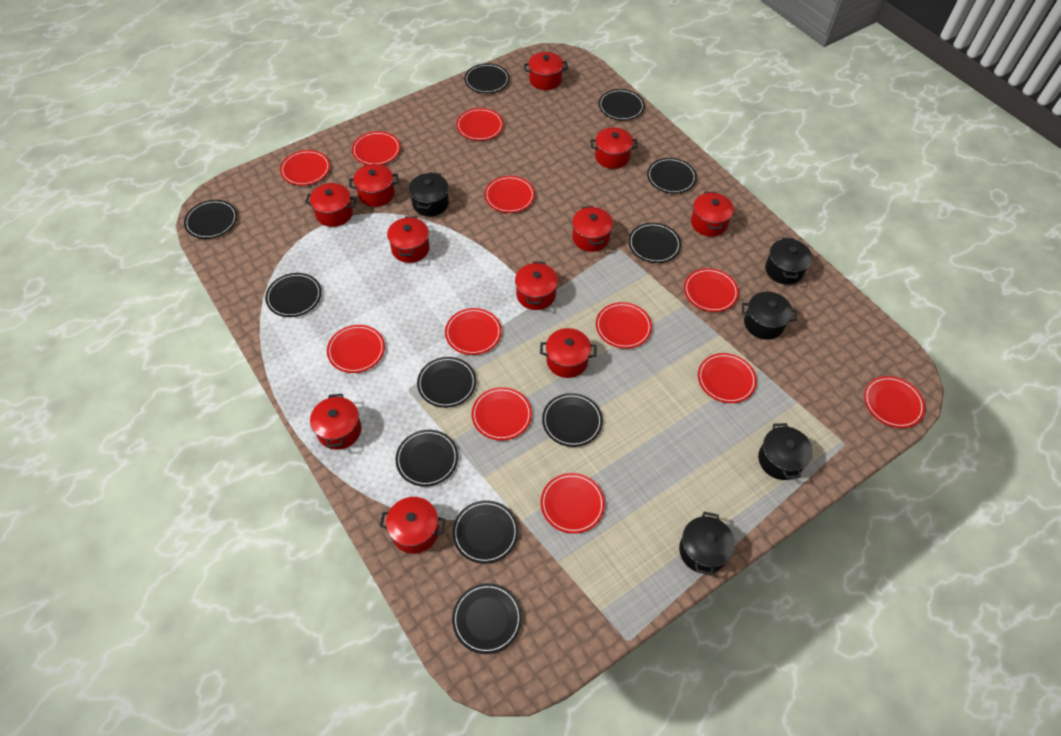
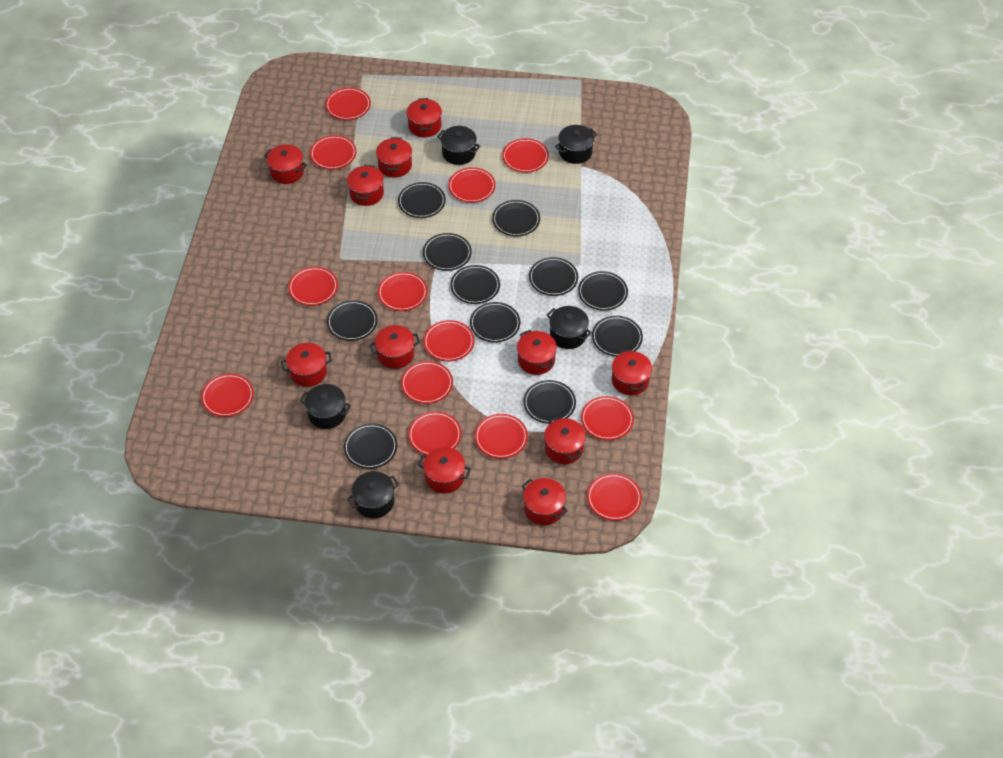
red plate: [280,150,330,186] [327,325,385,373] [352,131,401,165] [445,308,502,355] [456,108,504,141] [471,387,532,441] [485,176,535,213] [541,473,605,534] [596,302,652,349] [684,268,739,312] [698,353,757,403] [864,376,925,428] = 12 -> [201,374,254,417] [288,267,338,306] [310,135,356,170] [325,88,371,120] [378,272,428,311] [401,361,453,404] [408,411,462,455] [423,320,474,361] [448,167,496,203] [474,414,528,459] [502,138,549,173] [581,396,634,440] [587,473,642,521] = 13

